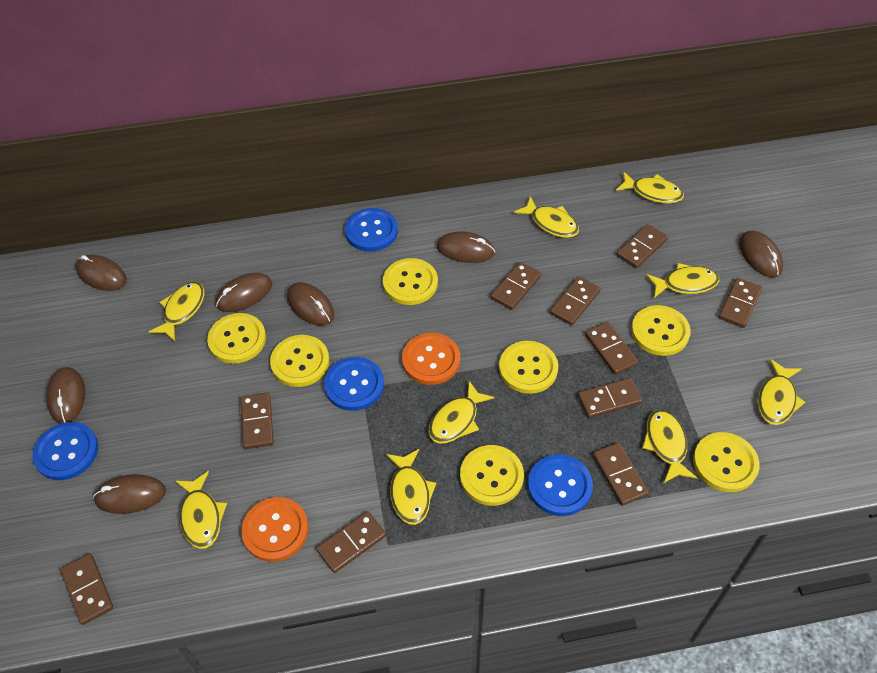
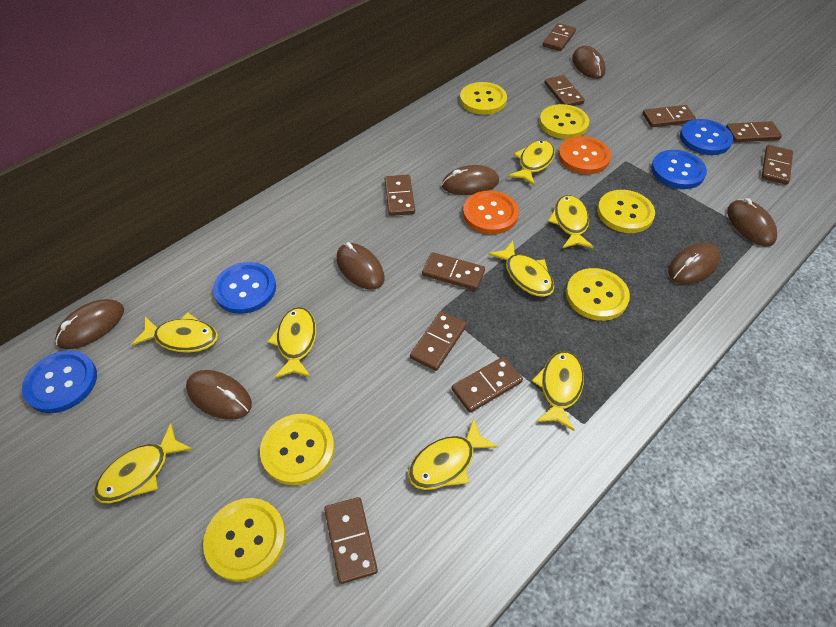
yellow button: [207,313,266,364] [270,335,329,387] [383,258,438,305] [460,445,524,506] [499,341,558,394] [631,305,691,356] [693,432,759,492] = 7 -> [203,498,286,582] [260,414,335,485] [460,82,507,115] [539,104,589,139] [566,268,630,321] [597,190,655,233] = 6
yellow fish: [149,282,204,341] [175,471,227,549] [386,449,436,525] [429,381,494,443] [514,196,579,238] [616,171,684,204] [642,410,697,483] [646,263,719,298] [758,359,805,425] = 9 -> [94,423,192,503] [131,312,218,353] [267,307,316,378] [408,418,498,490] [488,241,554,297] [508,140,555,186] [532,351,584,431] [548,195,594,248] = 8

